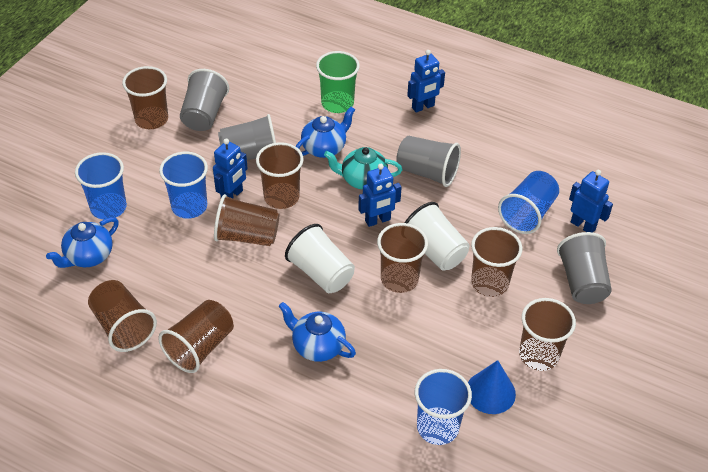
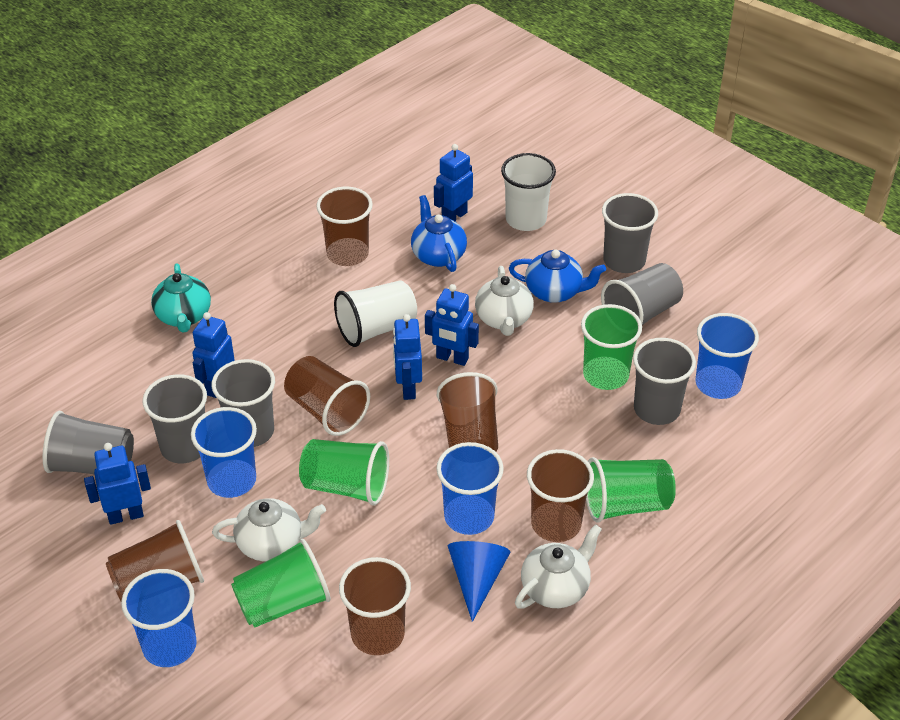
blue robot: [213,139,248,199] [358,164,402,227] [407,50,445,113] [569,170,613,232] = 4 -> [84,443,151,525] [192,312,235,398] [393,314,422,400] [425,284,479,366] [434,144,473,221] = 5
blue teapot: [46,217,119,268] [279,302,356,362] [296,106,355,158] = 3 -> [411,195,467,272] [509,250,606,303] = 2
brown cup: [88,280,157,352] [122,66,168,129] [158,300,234,373] [214,194,279,246] [256,142,304,209] [377,223,428,293] [471,227,522,297] [519,298,576,371] = 8 -> [106,520,204,601] [284,356,370,436] [316,187,373,266] [339,557,411,655] [437,372,498,452] [527,449,594,542] = 6
green cup: [316,51,360,113] = 1 -> [231,539,331,627] [299,439,389,505] [581,304,642,390] [586,457,676,522] = 4
grey cup: [180,69,229,131] [218,114,276,160] [396,136,461,187] [557,232,612,304] = 4 -> [43,411,134,474] [142,374,207,463] [212,359,275,447] [601,263,683,325] [602,193,658,273] [633,338,696,425] = 6
white teapot: none = 0 -> [212,498,326,561] [475,266,534,336] [515,524,602,609] = 3

